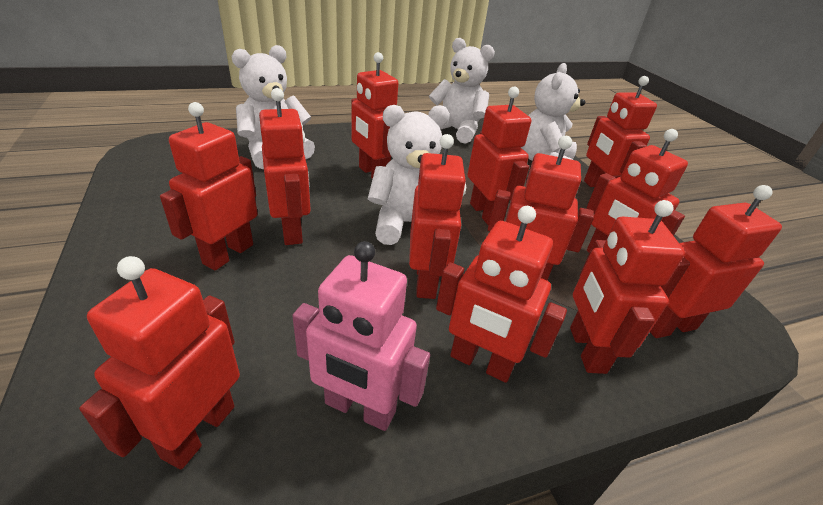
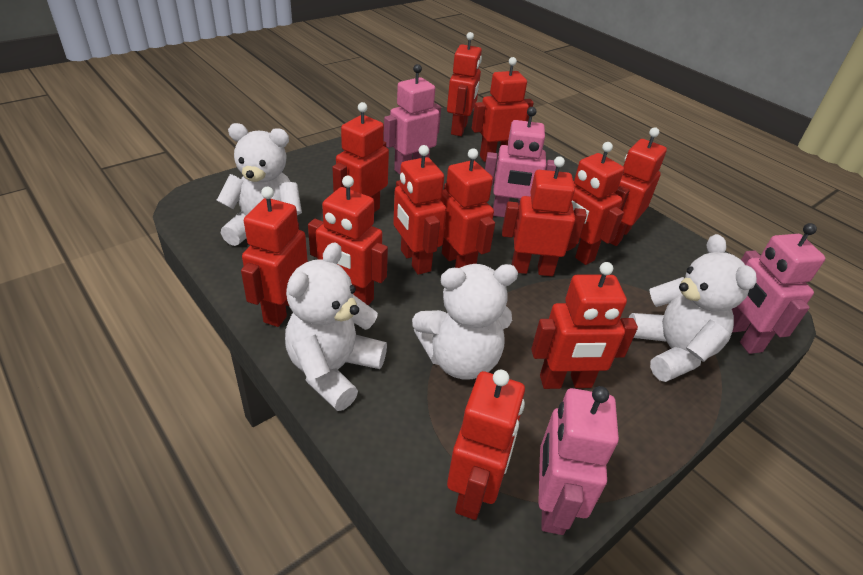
pink robot: [292,241,430,431] = 1 -> [384,64,441,174] [485,107,556,217] [538,386,619,535] [732,223,825,354] = 4

